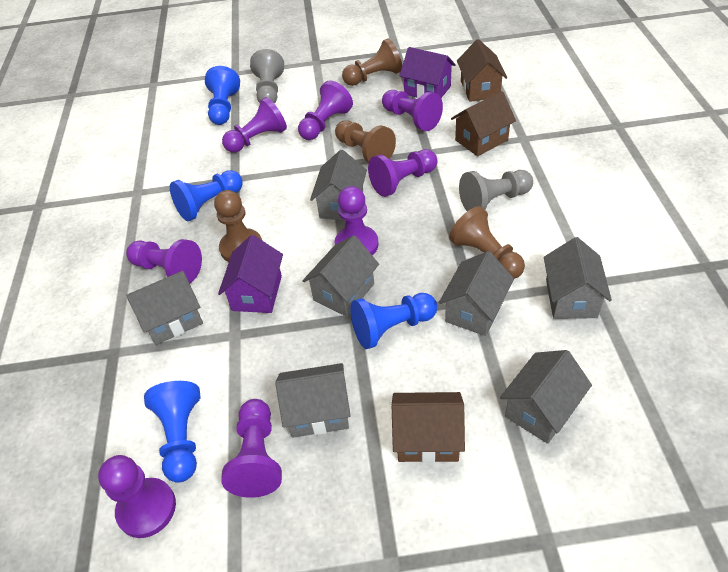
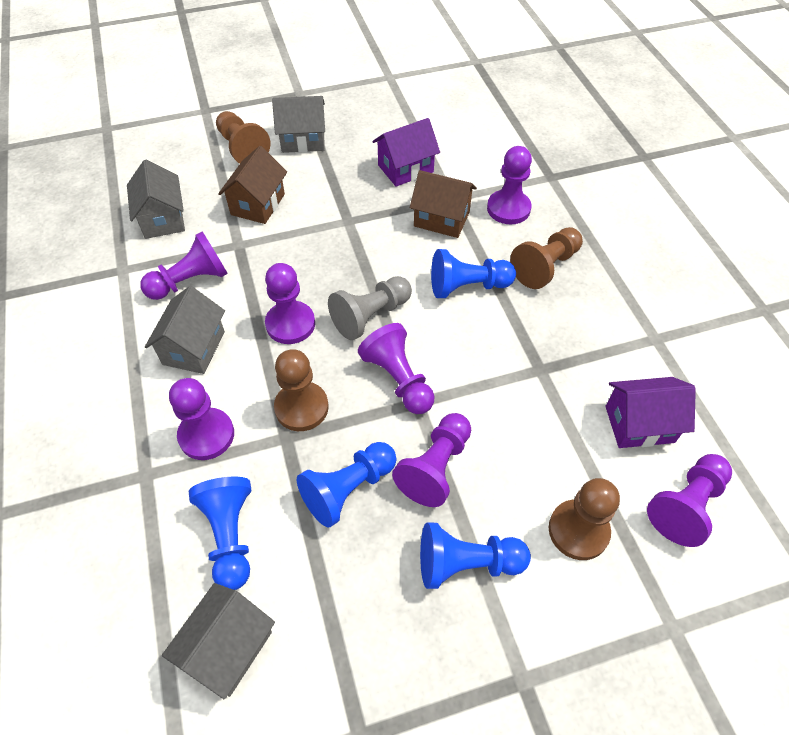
brown house: [392,392,465,463] [451,91,516,156] [457,39,507,102] = 3 -> [218,146,287,224] [410,170,477,238] = 2
grey house: [126,271,203,345] [275,363,351,438] [303,235,379,317] [310,150,367,220] [439,251,514,336] [500,350,592,444] [544,237,612,319] = 7 -> [127,160,185,239] [145,286,225,374] [162,583,275,699] [272,96,325,153] = 4
grey pawn: [250,49,284,104] [459,170,533,211] = 2 -> [328,276,412,340] = 1
purple pawn: [98,455,176,538] [126,239,202,283] [221,399,282,498] [222,97,287,153] [298,80,353,140] [334,186,379,256] [368,149,437,197] [382,90,443,131] = 8 -> [140,232,228,300] [169,378,234,460] [265,263,315,344] [358,323,434,414] [392,413,471,507] [487,146,532,224] [647,454,732,547] = 7

